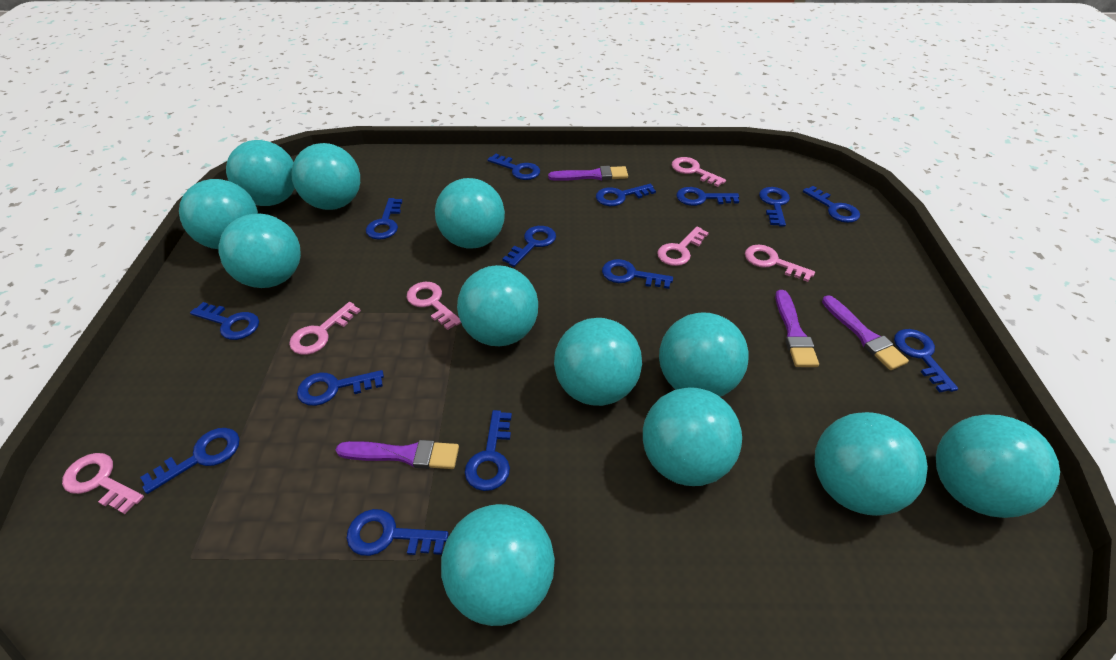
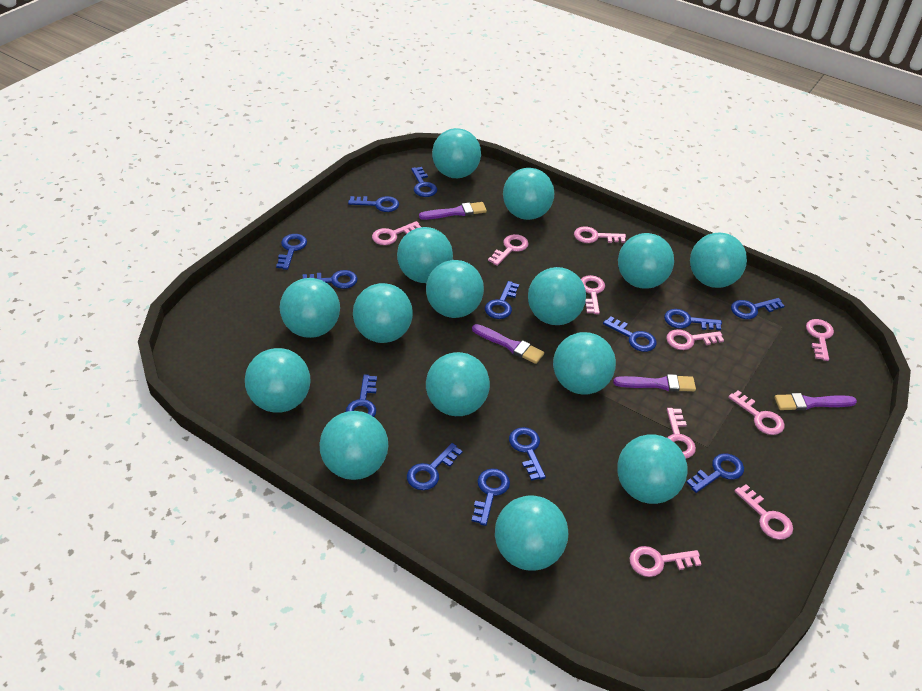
blue key: [140,428,239,494] [190,302,259,340] [297,370,384,406] [346,509,449,556] [366,198,403,240] [465,410,512,491] [487,154,540,180] [503,226,556,267] [596,184,656,206] [602,259,673,289] [676,187,739,206] [759,187,790,227] [803,186,860,223] [894,329,958,392] = 14 -> [276,234,307,270] [303,270,358,289] [346,374,377,417] [348,196,399,212] [407,443,462,490] [411,167,437,197] [472,469,510,526] [485,281,519,319] [509,427,546,481] [603,316,657,352] [664,309,722,330] [686,453,744,493] [731,298,784,319] = 13
pink key: [62,453,144,514] [289,302,361,355] [406,282,461,330] [657,226,709,266] [672,157,726,187] [745,245,815,282] = 6 -> [372,221,421,245] [488,234,529,266] [574,226,626,243] [581,275,605,314] [629,546,701,577] [666,329,724,350] [667,408,696,458] [728,390,785,435] [734,484,793,540] [806,319,834,361] = 10
turquoise ball: [179,179,258,249] [218,214,301,288] [226,140,295,206] [291,143,360,210] [435,178,505,249] [441,504,555,626] [457,265,538,346] [554,318,642,406] [643,387,742,486] [659,313,748,397] [815,412,928,516] [936,414,1060,518] = 12 -> [245,348,311,413] [280,278,340,338] [320,411,388,480] [353,283,413,343] [397,227,453,283] [426,260,484,318] [426,352,490,416] [432,128,481,178] [495,495,568,571] [503,168,554,220] [528,267,586,325] [553,332,616,395] [617,434,688,504] [618,233,674,289] [690,232,747,288] = 15

